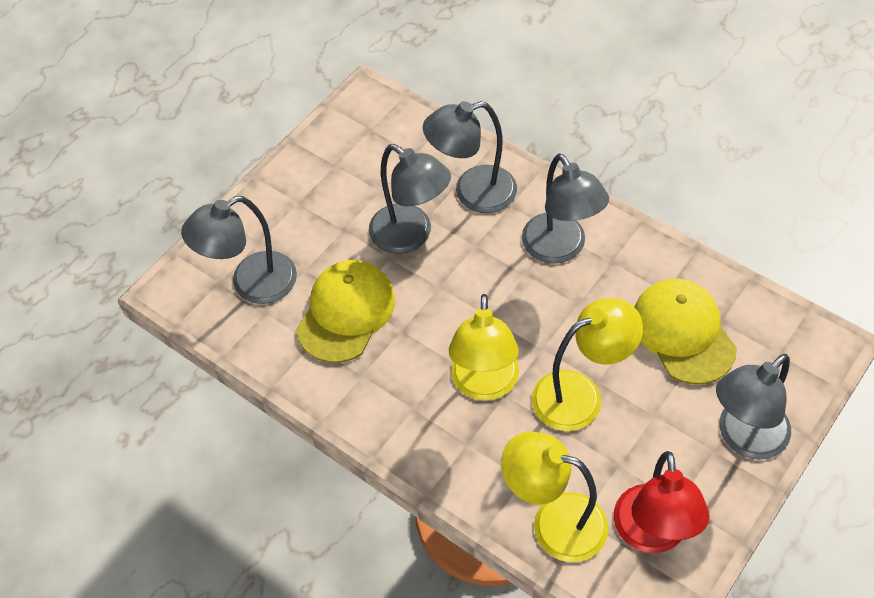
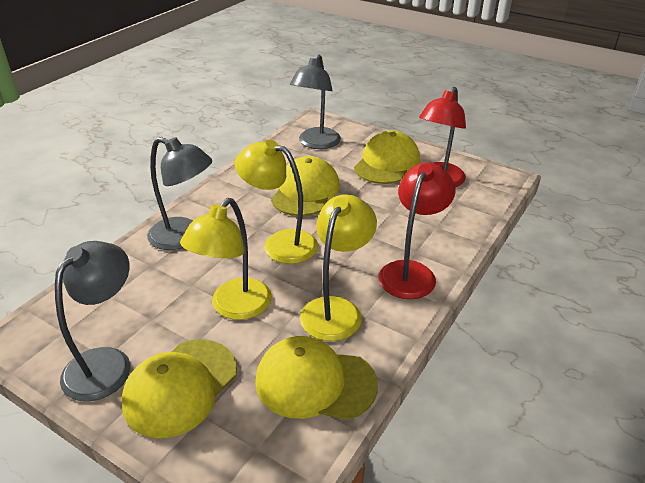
grey lamp: [181,196,297,304] [369,144,451,254] [423,101,517,213] [522,153,609,264] [716,354,791,460] = 5 -> [55,241,130,402] [147,137,212,250] [290,54,341,149] = 3
red lamp: [614,451,710,553] = 1 -> [379,162,456,299] [419,87,466,187] = 2
yellow cap: [296,260,395,363] [634,279,737,384] = 2 -> [121,339,237,438] [255,336,378,420] [271,156,340,216] [354,131,420,184] = 4

